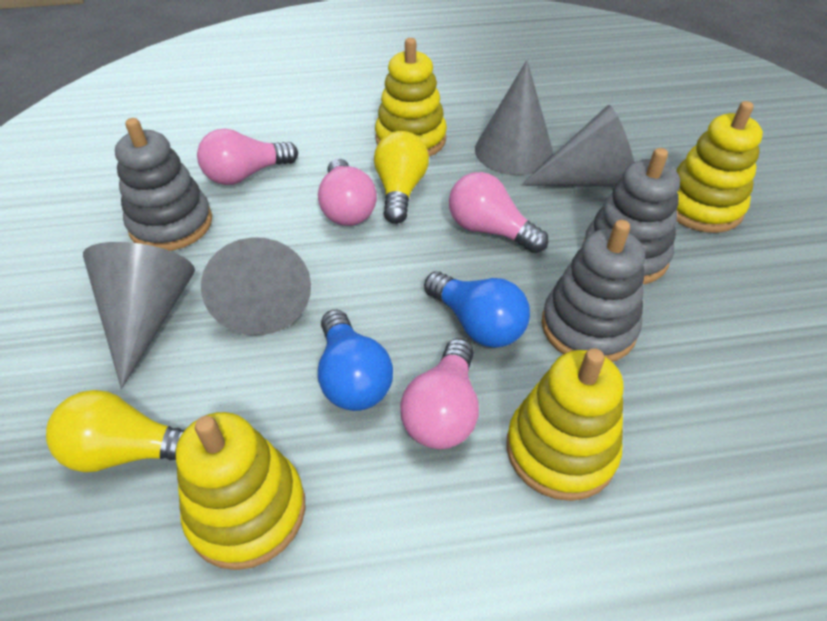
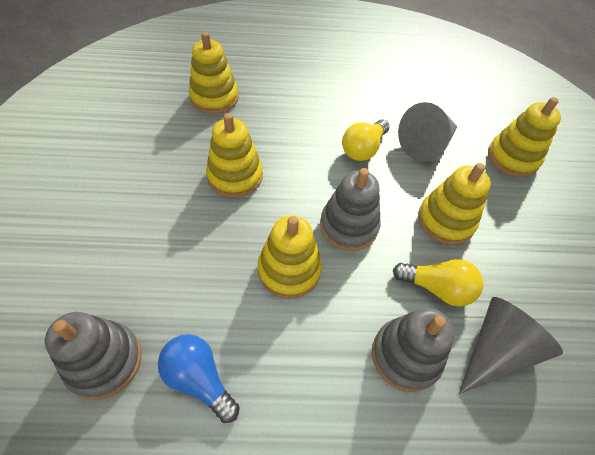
blue light bulb: [318,310,393,411] [424,271,530,348] = 2 -> [158,334,240,423] = 1
grey cone: [83,242,195,389] [201,237,311,335] [475,60,553,175] [521,105,634,187] = 4 -> [398,102,457,162] [459,297,563,394] = 2
pink light bulb: [197,129,298,185] [318,159,377,226] [400,338,479,449] [449,172,548,253] = 4 -> none = 0
yellow stacking toy: [176,412,305,570] [375,38,447,157] [506,348,623,501] [676,101,763,233] = 4 -> [189,32,239,114] [206,113,263,198] [258,216,322,299] [418,163,491,245] [488,97,561,177] = 5

